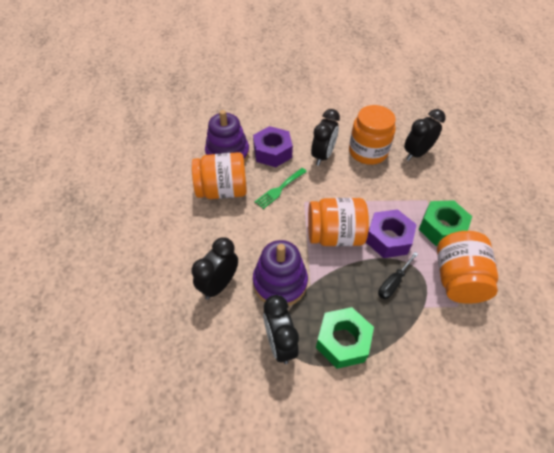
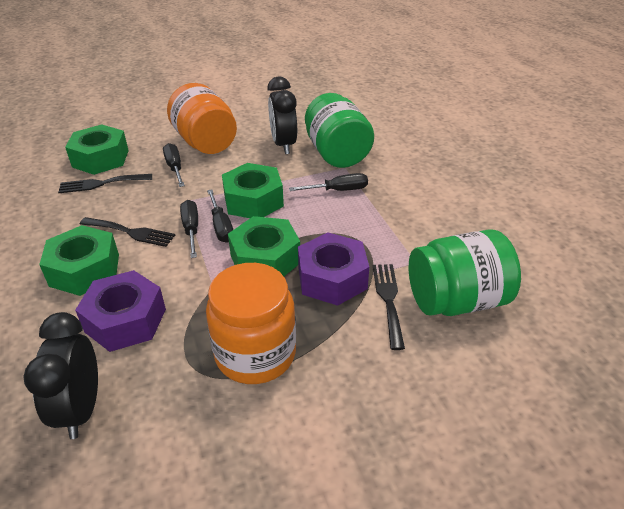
black clock: [192,237,238,300] [263,295,299,364] [311,109,340,166] [404,109,445,161] = 4 -> [23,312,98,439] [267,77,297,154] = 2
black fork: none = 0 -> [58,174,152,193] [80,217,175,247] [373,264,405,350] = 3
black screwdriver: [378,252,418,299] = 1 -> [163,143,185,187] [180,200,198,258] [207,189,233,243] [289,173,368,191] = 4
green fork: [255,168,307,209] = 1 -> none = 0
green jar: none = 0 -> [305,93,374,168] [409,230,521,316] = 2
green nut: [316,307,374,369] [419,200,472,246] = 2 -> [39,225,119,296] [65,124,129,175] [222,163,284,218] [228,216,300,276] = 4
orange jar: [192,152,247,199] [308,198,369,246] [349,105,396,165] [437,231,498,304] = 4 -> [167,83,237,154] [206,263,296,384] = 2
purple stacking toy: [205,110,249,163] [253,240,308,306] = 2 -> none = 0

